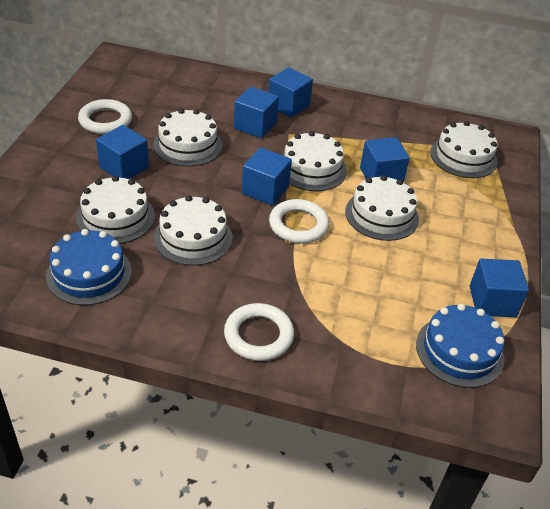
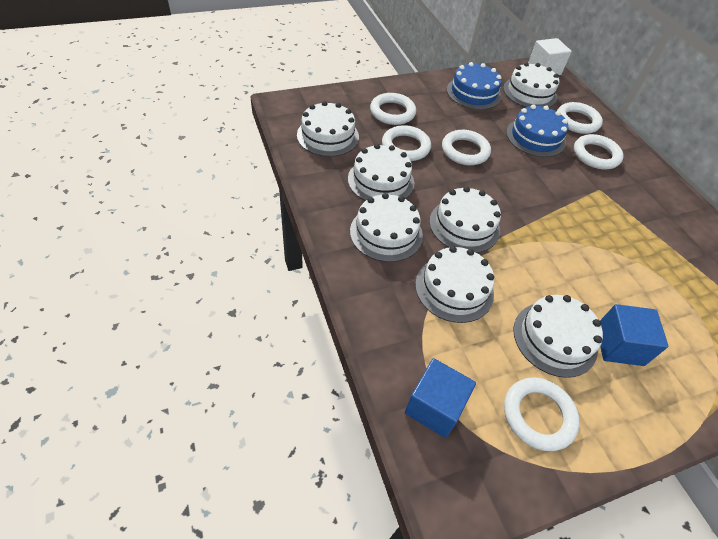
blue cube: [96,125,149,179] [234,87,279,138] [242,147,292,206] [268,67,313,118] [360,137,410,183] [470,259,529,317] = 6 -> [405,358,476,438] [600,304,668,366] = 2
white cake: [76,176,155,244] [153,109,222,167] [154,195,232,266] [283,131,347,191] [345,175,419,241] [430,121,497,178] = 6 -> [297,101,359,157] [348,144,414,201] [350,193,423,262] [415,246,495,323] [429,187,501,253] [503,62,559,107] [513,295,603,378] = 7
white cube: none = 0 -> [528,38,572,75] = 1
white ring: [78,99,132,134] [224,303,294,361] [269,199,329,244] = 3 -> [370,93,416,125] [382,125,431,161] [442,130,491,165] [504,377,580,451] [557,102,603,134] [574,134,624,169] = 6

